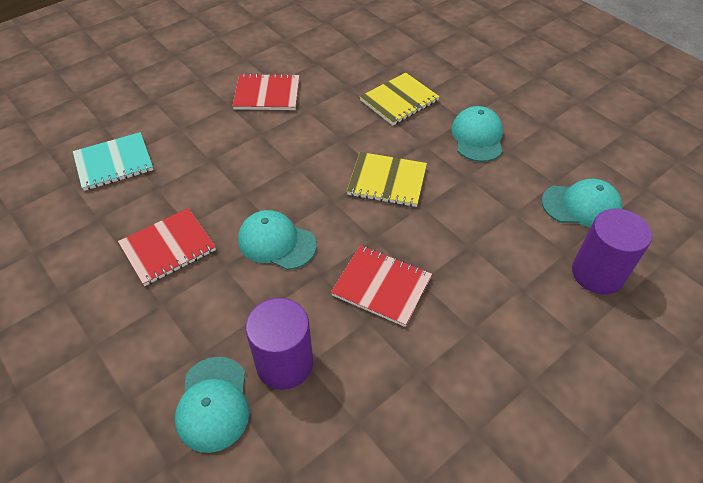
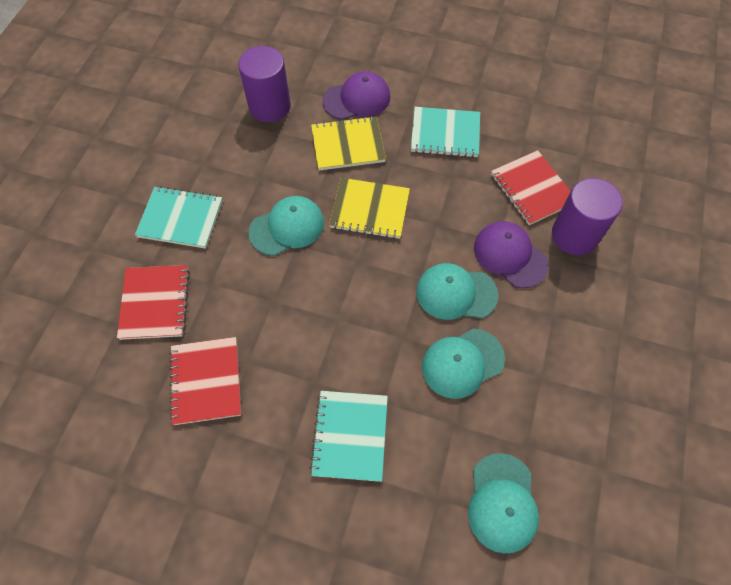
purple cap: none = 0 -> [322,71,390,120] [474,221,549,288] = 2
turquoise notebook: [73,132,153,191] = 1 -> [135,186,223,249] [310,391,388,482] [411,107,480,158] = 3

